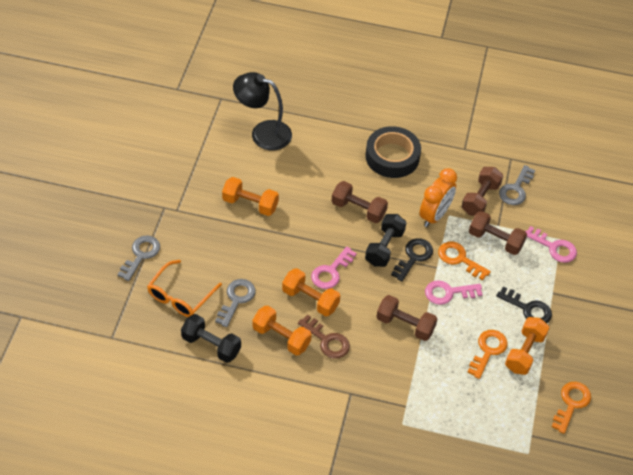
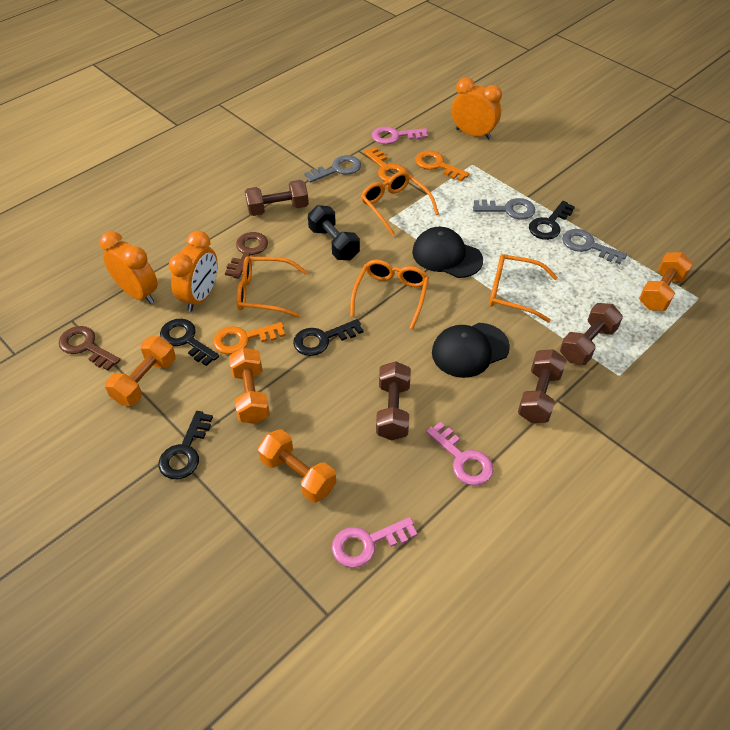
black cap: none = 0 -> [412,227,483,278] [432,323,510,378] = 2
black dumbbell: [181,314,241,363] [365,214,406,267] = 2 -> [308,205,360,260] = 1
black key: [391,238,433,281] [496,286,552,323] = 2 -> [158,411,213,479] [160,319,219,366] [293,319,364,356] [529,201,575,240] = 4
black lamp: [233,72,292,150] = 1 -> none = 0
black tape: [365,126,421,178] = 1 -> none = 0
brown key: [298,314,350,359] = 1 -> [59,326,121,371] [225,232,268,279] = 2
orange clock: [419,168,457,227] = 1 -> [100,231,158,304] [169,231,218,312] [452,77,502,140] = 3
orange glasses: [147,260,222,317] = 1 -> [236,256,307,318] [350,260,429,330] [361,171,439,236] [489,254,558,322] = 4

